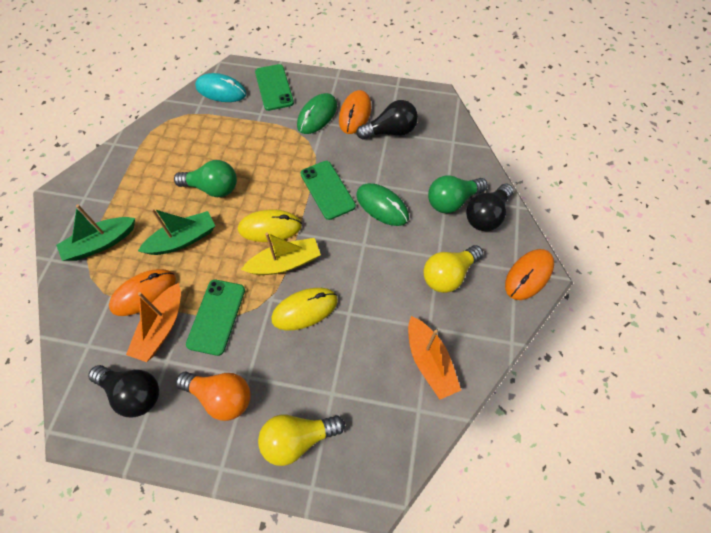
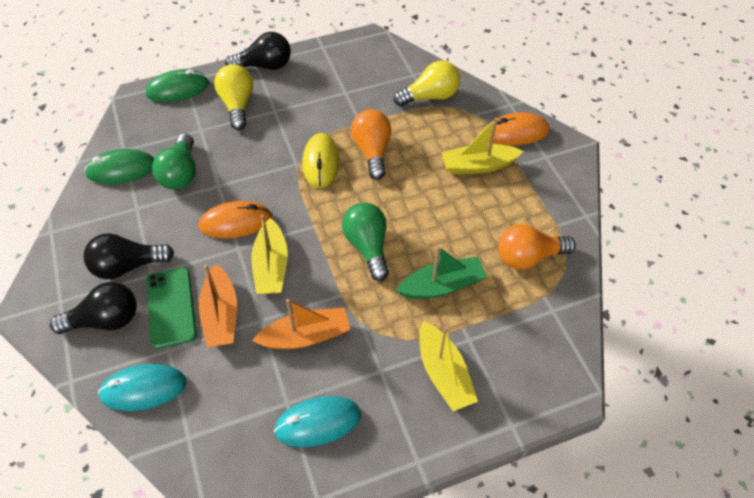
green boat: [56,204,135,261] [138,208,215,255] = 2 -> [395,246,487,299] = 1
green phone: [186,280,245,356] [255,64,294,111] [300,161,356,220] = 3 -> [146,267,197,349] = 1
orange light bulb: [176,372,251,421] = 1 -> [351,109,391,180] [498,224,576,270] = 2
orange mouse: [109,269,176,316] [339,90,371,134] [505,249,554,300] = 3 -> [199,201,272,238] [488,112,549,146] = 2
turquoise mouse: [195,73,246,102] = 1 -> [98,364,187,411] [273,396,361,447] = 2
yellow boat: [241,232,321,275] = 1 -> [251,214,288,294] [419,321,478,411] [442,118,523,174] = 3
yellow mouse: [238,210,302,242] [271,288,338,331] = 2 -> [302,133,340,188] = 1

